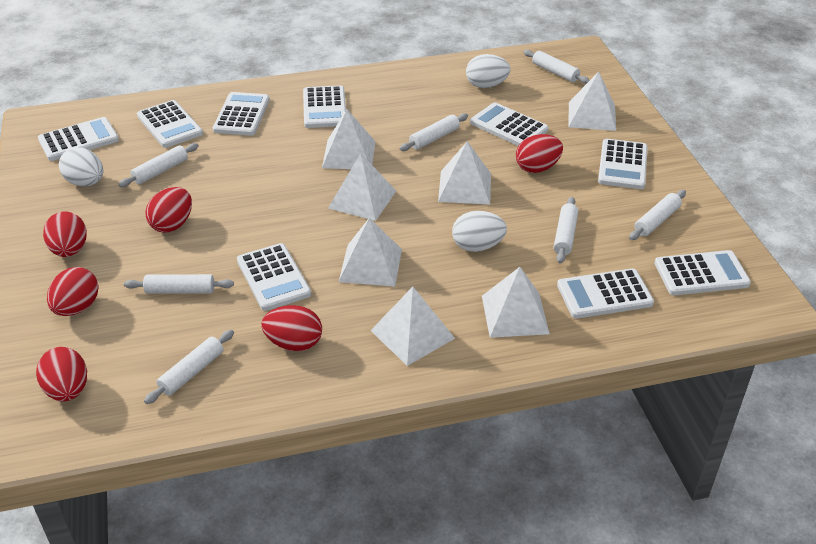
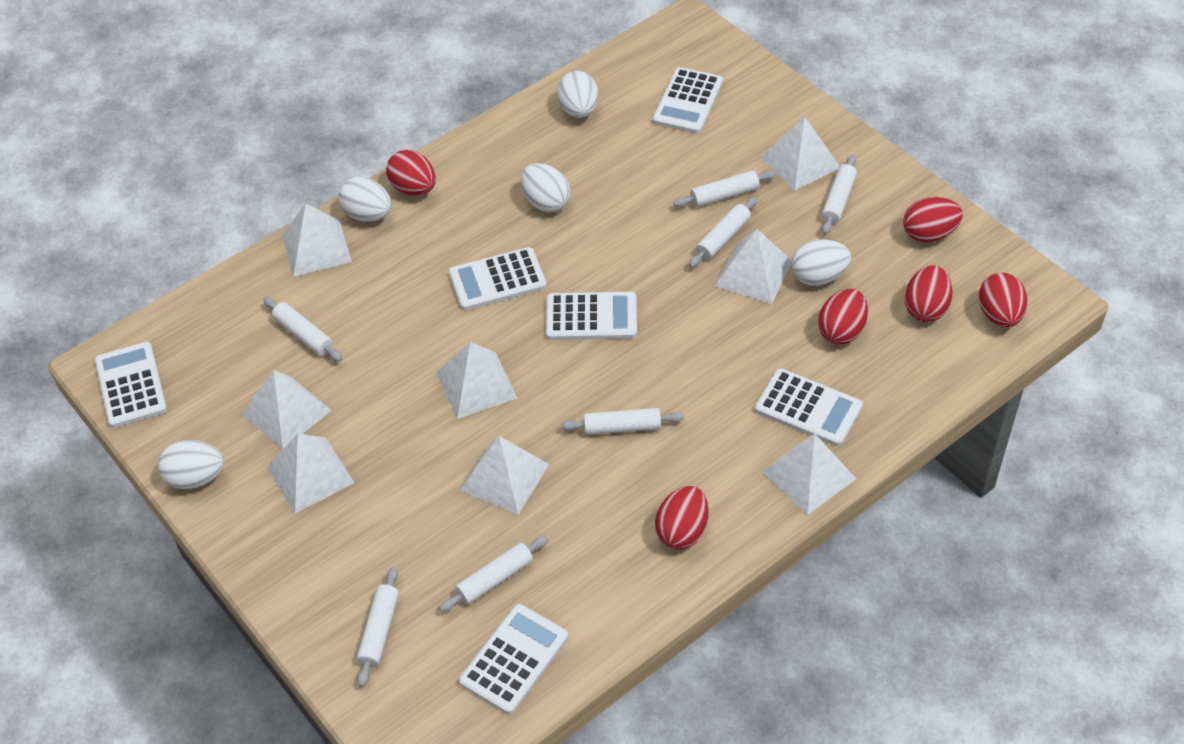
white calculator: [38,117,119,161] [137,100,203,148] [213,92,270,136] [237,243,311,311] [303,85,346,128] [470,103,549,146] [557,268,654,319] [598,139,648,189] [654,250,751,295] = 9 -> [95,342,167,428] [449,247,547,310] [459,604,568,714] [546,292,637,340] [653,67,723,134] [755,368,863,446] = 6
white egg: [59,147,103,186] [452,211,507,252] [466,54,511,88] = 3 -> [158,440,224,489] [338,177,392,222] [521,163,570,212] [557,71,599,118] [791,239,851,286] = 5
white pyramid: [322,109,376,169] [328,153,396,221] [339,218,402,287] [370,287,455,366] [438,141,491,204] [482,267,550,338] [568,72,616,131] = 7 -> [242,370,332,449] [267,434,355,513] [282,204,352,277] [436,342,517,419] [460,436,549,515] [715,229,791,304] [760,117,840,191] [762,433,856,515] = 8

